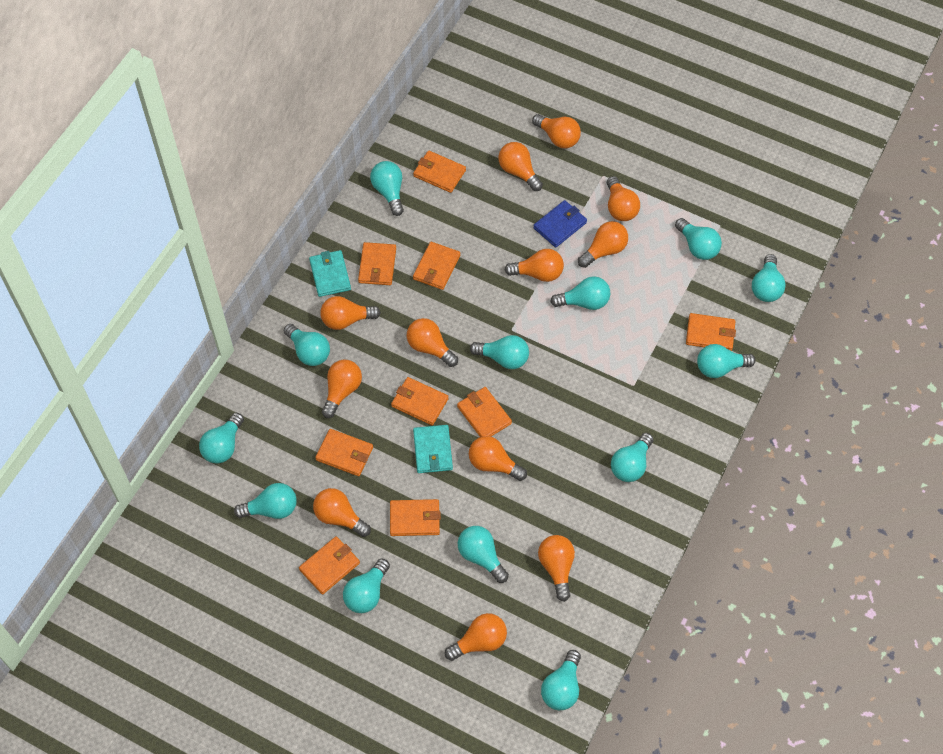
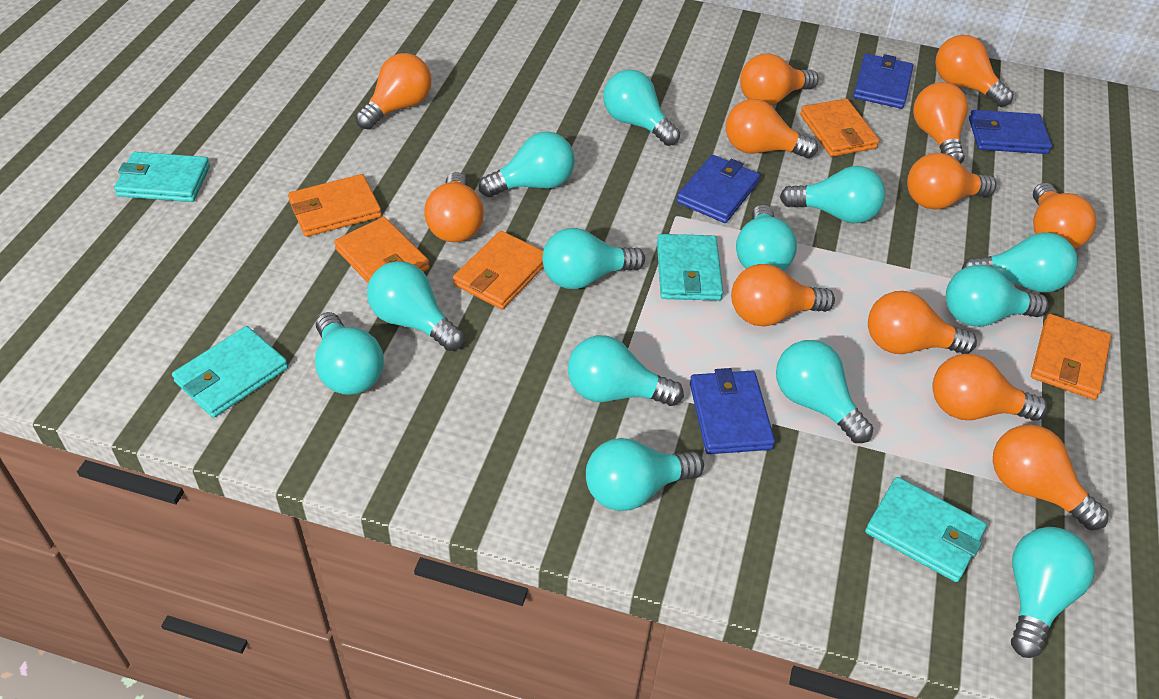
blue wallet: [533,200,587,247] = 1 -> [677,155,760,223] [690,368,775,454] [853,54,913,109] [969,110,1052,154] = 4
orange wallet: [299,536,360,595] [315,429,373,476] [358,242,396,285] [390,499,441,536] [391,377,449,425] [413,151,466,193] [413,242,460,290] [457,387,512,437] [686,313,736,351] = 9 -> [288,174,382,237] [334,217,430,283] [453,231,544,309] [800,99,879,157] [1031,314,1111,400] = 5
turquoise wallet: [309,250,351,297] [413,425,453,473] = 2 -> [114,152,210,202] [172,326,288,418] [657,234,723,301] [865,477,987,582] = 4

